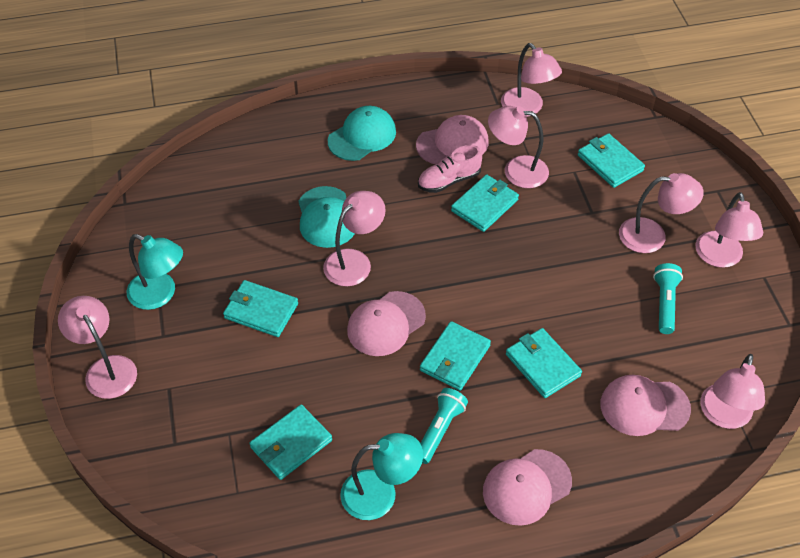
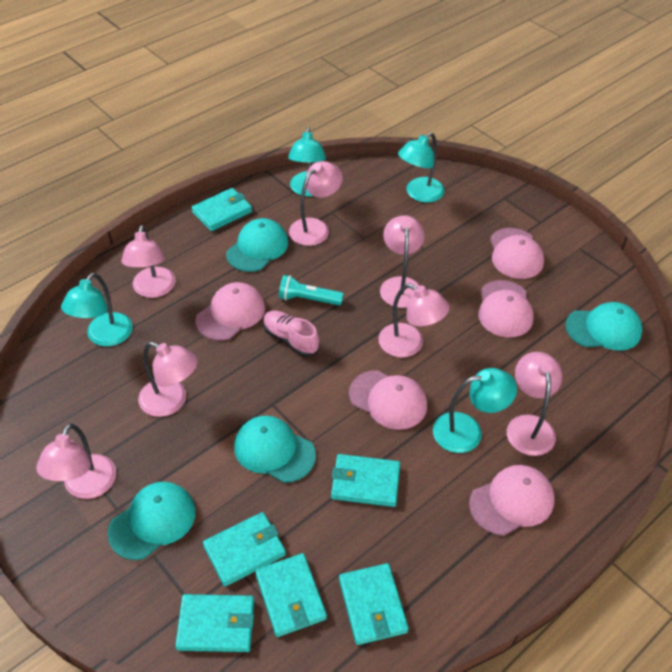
pink cap: [347,291,426,356] [416,115,489,164] [483,449,572,526] [600,375,691,436] = 4 -> [196,282,265,341] [349,370,427,430] [469,465,554,536] [478,280,534,337] [490,228,544,279] = 5
turquoise cap: [298,186,355,248] [328,106,396,161] = 2 -> [107,482,196,560] [226,218,288,272] [234,416,316,483] [565,302,643,351] = 4
turquoise flashlight: [420,388,468,464] [653,263,683,334] = 2 -> [279,275,344,305] = 1
turquoise lamp: [127,234,183,310] [340,433,423,520] = 2 -> [61,272,133,346] [288,127,326,197] [398,132,445,203] [433,368,517,453] = 4

